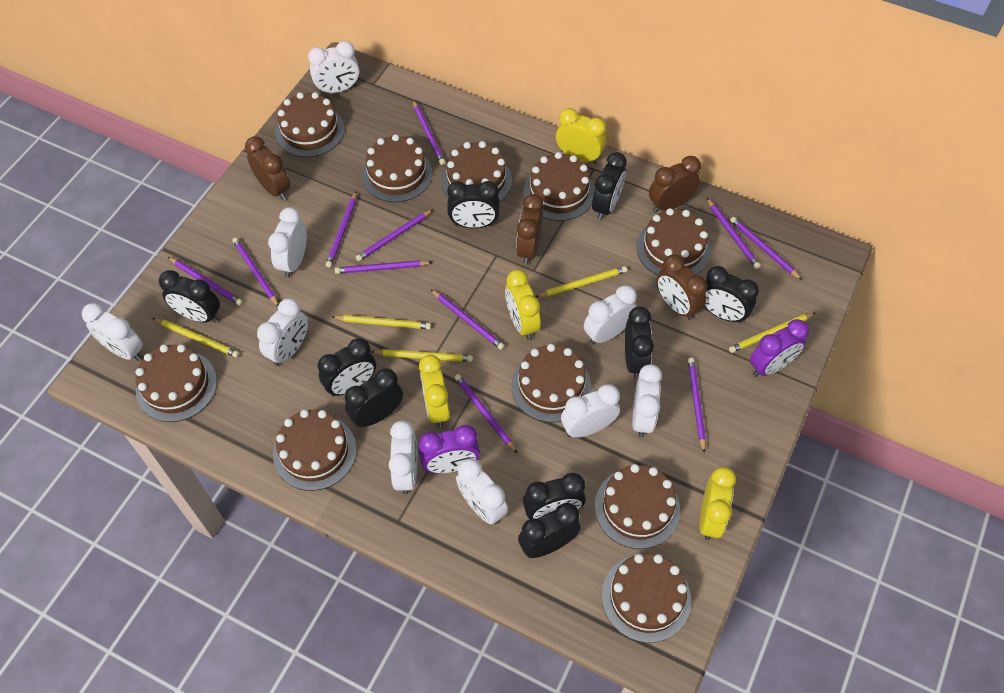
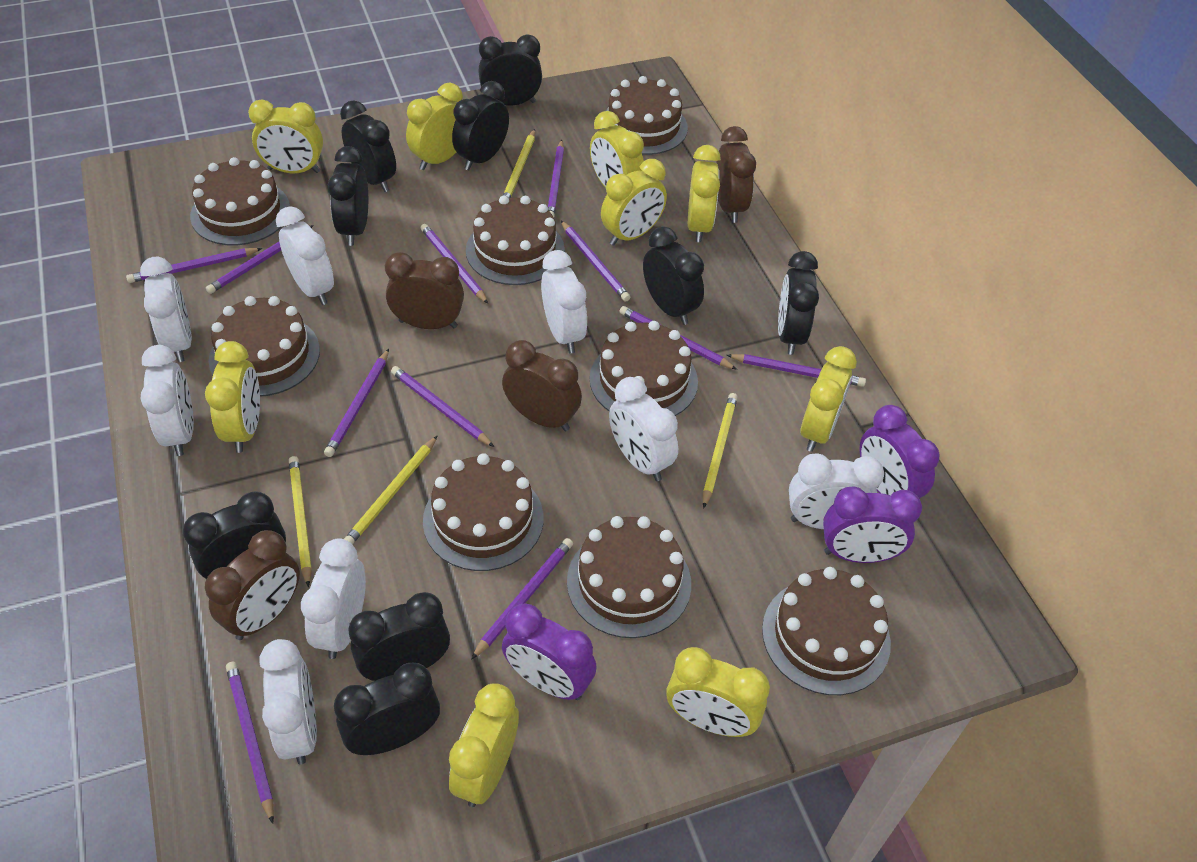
brown cake: [136,345,217,422] [273,410,356,491] [275,92,344,157] [362,134,432,202] [441,141,512,201] [511,344,591,423] [523,152,595,221] [595,464,680,549] [602,553,691,643] [636,208,711,275] = 10 -> [190,157,290,246] [209,296,320,397] [423,453,544,571] [466,196,565,285] [567,516,691,638] [590,321,698,416] [600,76,688,155] [762,567,891,695] = 8
purple clock: [419,425,480,473] [750,319,809,377] = 2 -> [502,604,597,700] [823,486,922,563] [859,405,940,498] = 3
white clock: [82,303,143,361] [257,298,308,366] [268,207,307,278] [308,41,359,94] [389,421,417,494] [456,458,508,525] [561,384,620,438] [584,285,637,345] [632,364,662,437] = 9 -> [140,257,192,362] [141,345,194,456] [260,639,317,765] [276,206,334,305] [301,538,366,659] [541,250,587,353] [609,377,678,481] [789,453,884,529] = 8
yellow clock: [419,355,450,427] [505,270,541,340] [556,108,606,164] [699,467,736,540] = 4 -> [205,341,260,453] [248,100,323,173] [406,83,463,170] [449,684,519,807] [590,111,644,188] [601,159,667,246] [666,647,770,737] [688,145,721,242] [800,346,857,452] = 9
yellow pencil: [153,318,239,358] [332,315,431,329] [371,349,473,362] [536,266,627,297] [729,313,815,353] = 5 -> [289,456,312,587] [344,436,437,544] [503,129,535,198] [703,393,738,509] = 4

